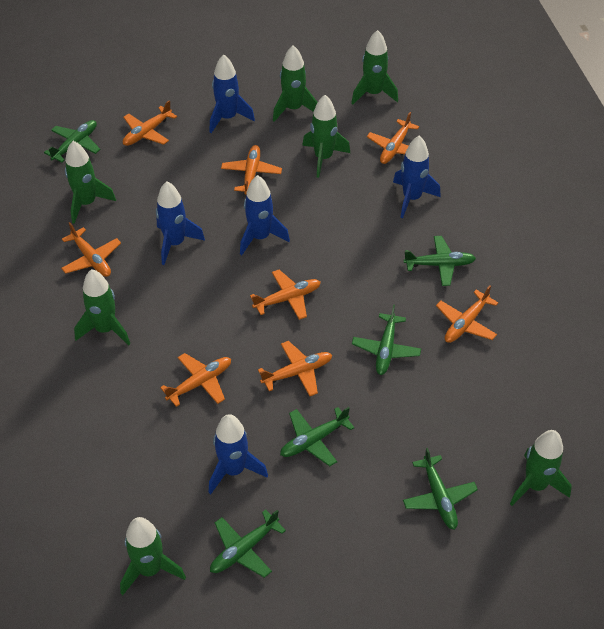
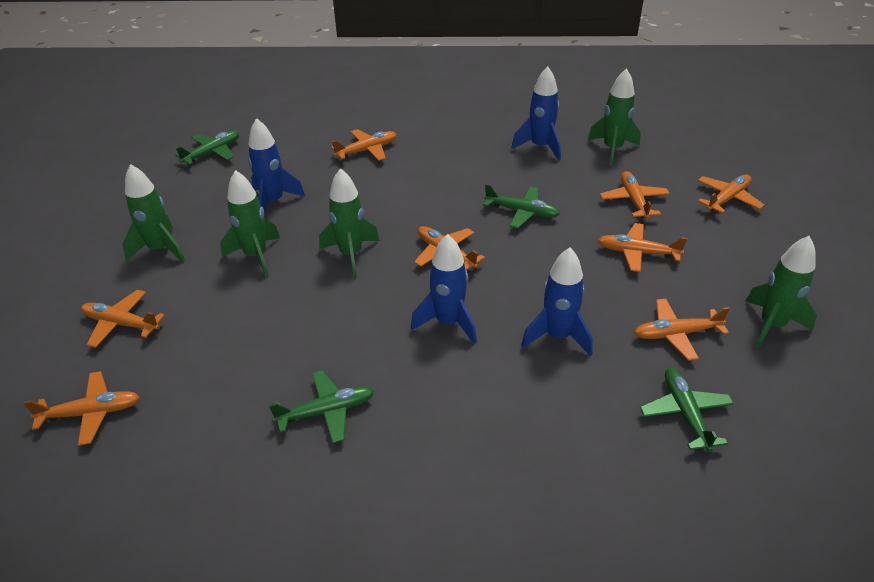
blue rocket: [156,181,205,265] [209,414,268,494] [210,54,255,133] [240,175,290,255] [393,136,441,218] = 5 -> [248,118,305,217] [411,234,477,344] [511,66,561,161] [521,247,593,356] = 4
green plane: [44,120,100,162] [210,509,286,578] [280,407,355,466] [352,304,421,375] [403,236,476,286] [403,448,478,530] = 6 -> [175,131,239,165] [269,370,374,443] [483,184,560,228] [640,367,734,452] = 4
green rocket: [65,141,116,224] [74,269,130,346] [120,517,186,595] [273,45,318,122] [302,95,350,178] [351,30,398,105] [510,430,572,506] = 7 -> [122,164,185,262] [220,170,280,277] [319,168,380,278] [588,68,641,166] [746,236,817,349] = 5

